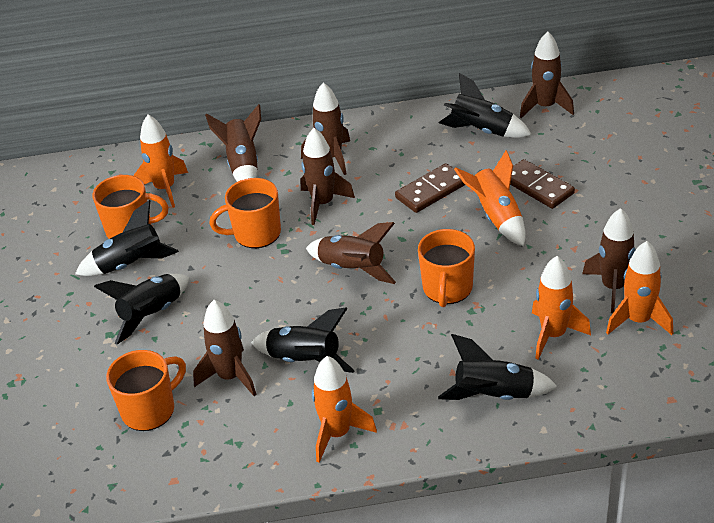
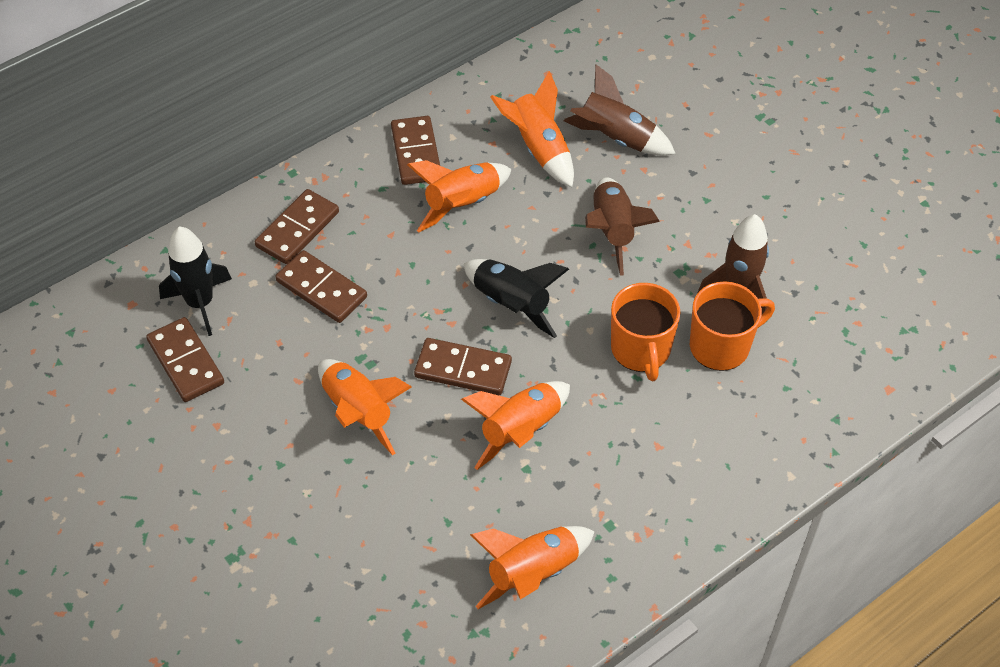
black rocket: [75,200,179,276] [94,274,189,345] [251,307,355,373] [438,334,558,400] [439,73,532,138] = 5 -> [159,226,232,336] [464,259,569,338] = 2
brown domino: [395,163,465,213] [510,159,575,209] = 2 -> [146,317,224,402] [255,189,339,264] [275,250,367,323] [391,116,440,185] [414,338,512,395] = 5
brown rocket: [193,300,257,396] [205,104,261,182] [300,128,355,225] [301,83,350,175] [306,222,396,284] [520,31,574,118] [582,208,636,313] = 7 -> [564,64,676,155] [585,177,660,276] [697,214,769,314] = 3
orange mug: [92,175,169,239] [106,350,186,431] [209,178,281,248] [418,229,475,307] = 4 -> [611,283,680,381] [690,281,775,371] = 2

